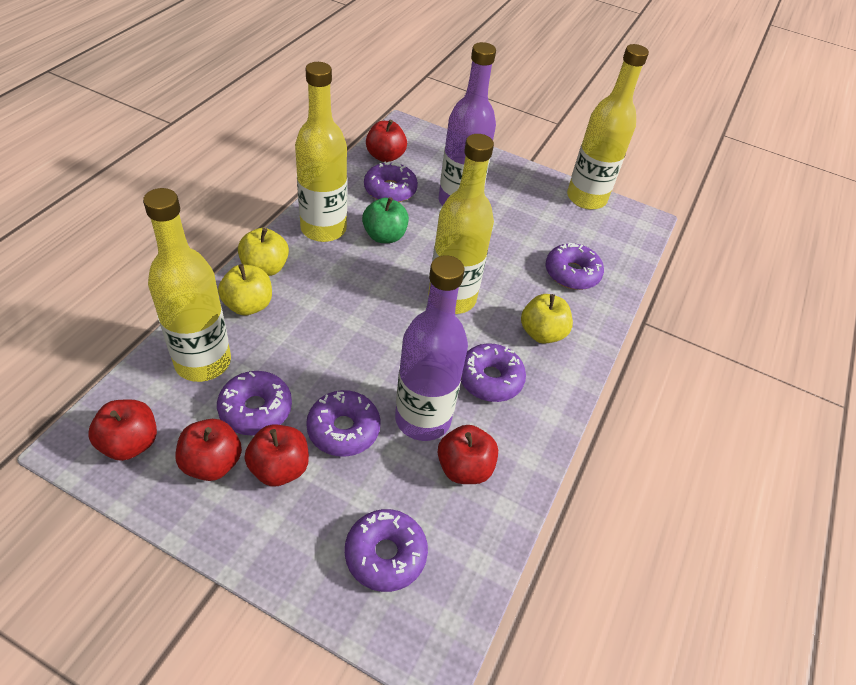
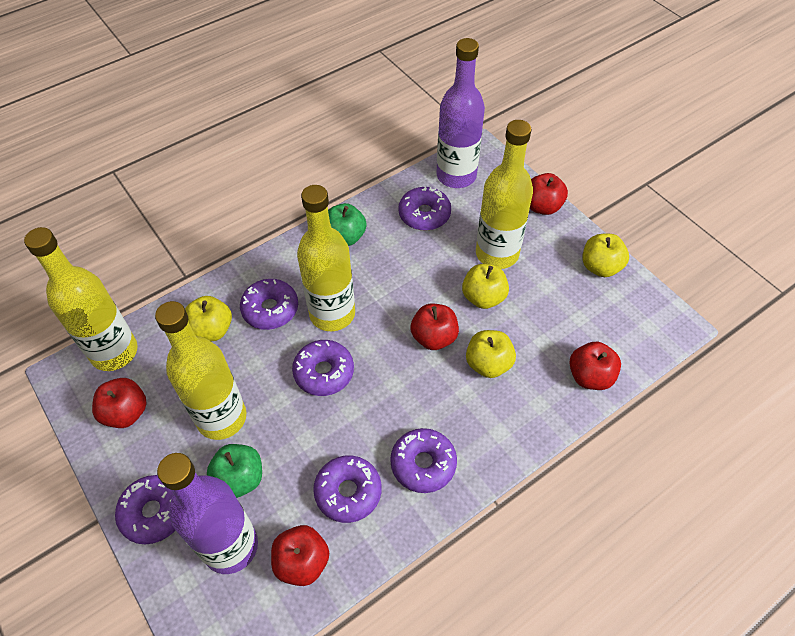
green apple: [362,197,409,243] = 1 -> [207,444,262,498] [328,203,367,246] = 2
yellow apple: [218,264,272,315] [238,228,289,276] [521,294,573,344] = 3 -> [185,296,232,341] [462,264,509,309] [466,330,516,378] [582,234,629,277] = 4

